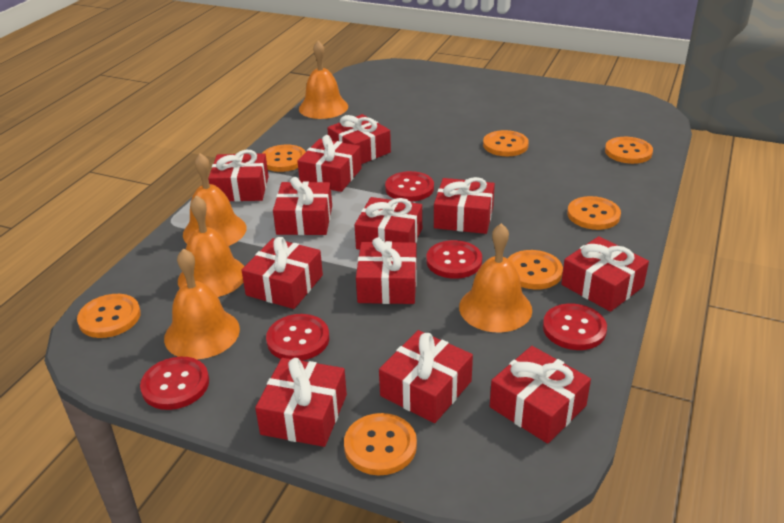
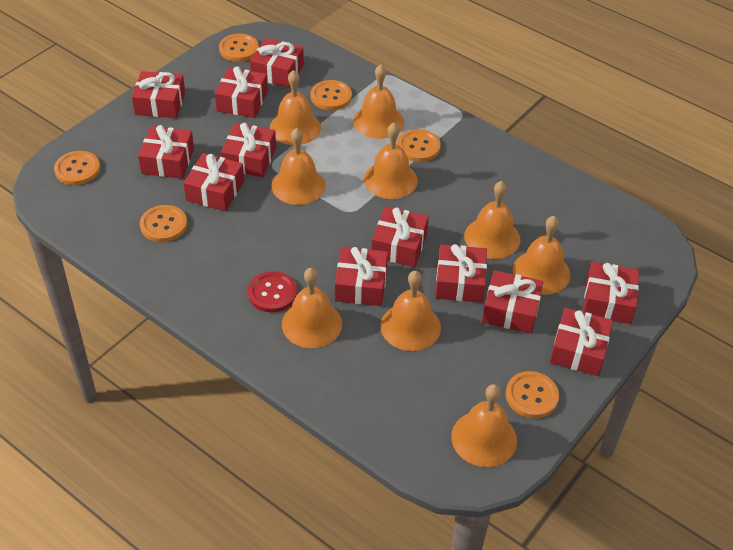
orange bell: [164,248,240,359] [178,195,245,297] [183,153,247,246] [299,41,348,119] [459,223,532,332] = 5 -> [270,70,321,145] [272,128,326,205] [282,268,342,348] [353,64,404,139] [364,123,418,199] [380,271,441,351] [451,384,517,467] [464,181,521,259] [513,216,570,295] = 9
orange button: [77,294,141,338] [262,145,306,172] [344,413,417,475] [483,130,529,156] [508,250,563,290] [567,196,621,230] [605,137,653,164] = 7 -> [54,151,100,185] [140,205,187,242] [219,34,259,62] [311,80,352,110] [397,129,441,162] [506,371,559,418] = 6
red button: [140,357,209,410] [266,314,329,361] [385,171,434,202] [426,240,482,279] [543,304,607,350] = 5 -> [248,271,297,312] = 1

